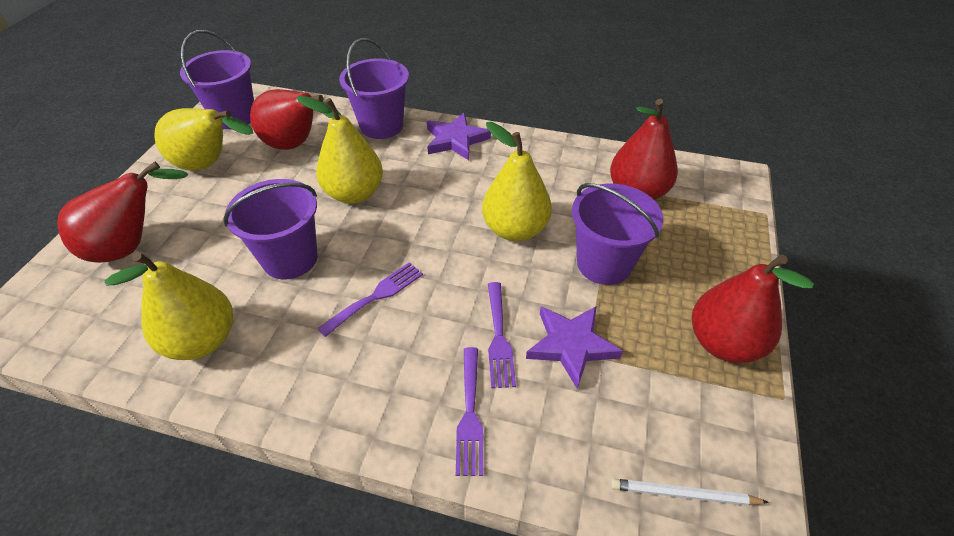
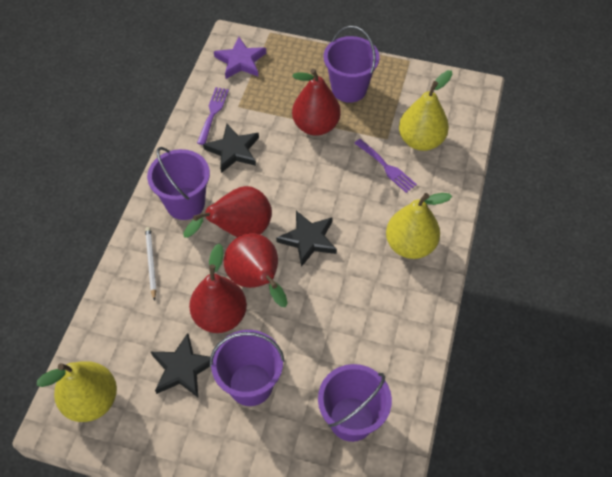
black star: none = 0 -> [151,333,210,397] [203,124,259,173] [276,211,337,267] = 3
purple fork: [317,262,423,337] [456,347,483,476] [488,282,516,388] = 3 -> [197,87,229,145] [354,139,417,193] = 2
purple star: [427,112,491,160] [526,306,623,389] = 2 -> [214,37,266,79] = 1
yellow pear: [105,252,233,360] [155,108,253,170] [296,96,383,204] [482,122,552,241] = 4 -> [37,361,117,422] [386,193,452,259] [399,70,453,151] = 3

